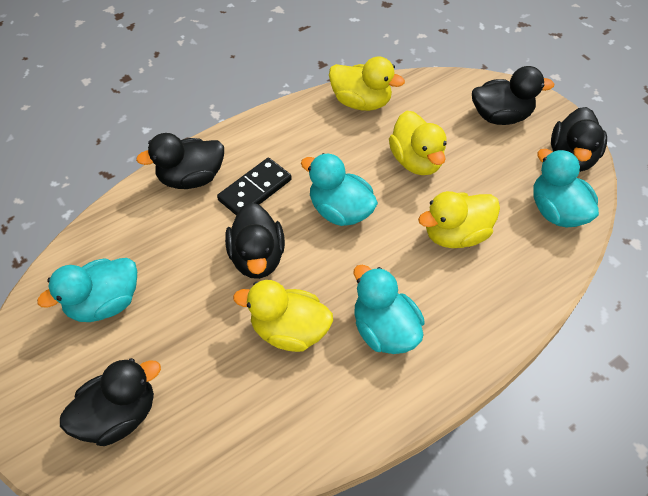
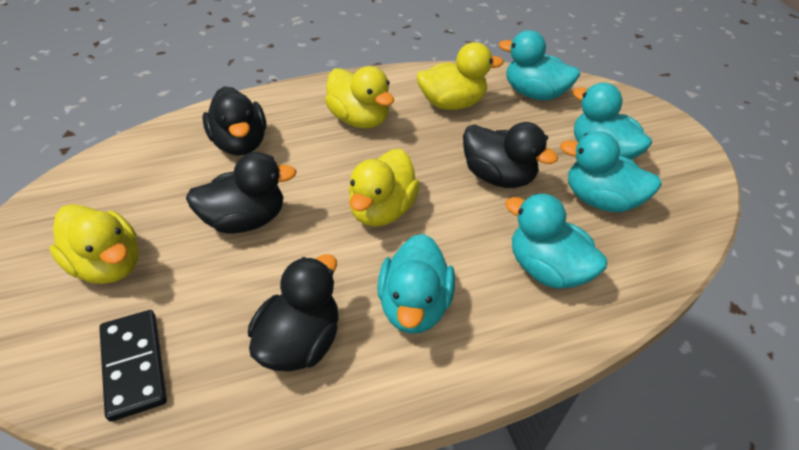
black duck: [60,358,161,446] [136,133,224,189] [225,202,285,279] [472,66,554,125] [551,107,607,172] = 5 -> [186,152,297,234] [202,86,266,156] [248,254,339,372] [463,122,558,188] = 4
turquoise duck: [37,258,137,322] [301,153,378,226] [354,265,425,354] [533,149,599,227] = 4 -> [377,234,455,334] [499,30,580,100] [505,193,607,289] [560,131,662,212] [573,83,652,160] = 5

